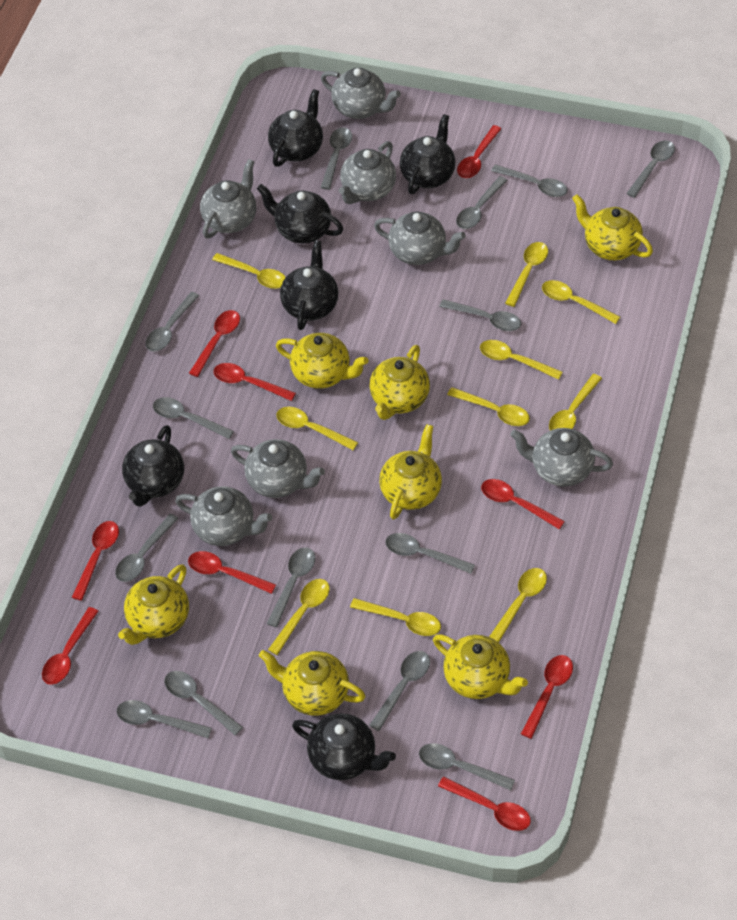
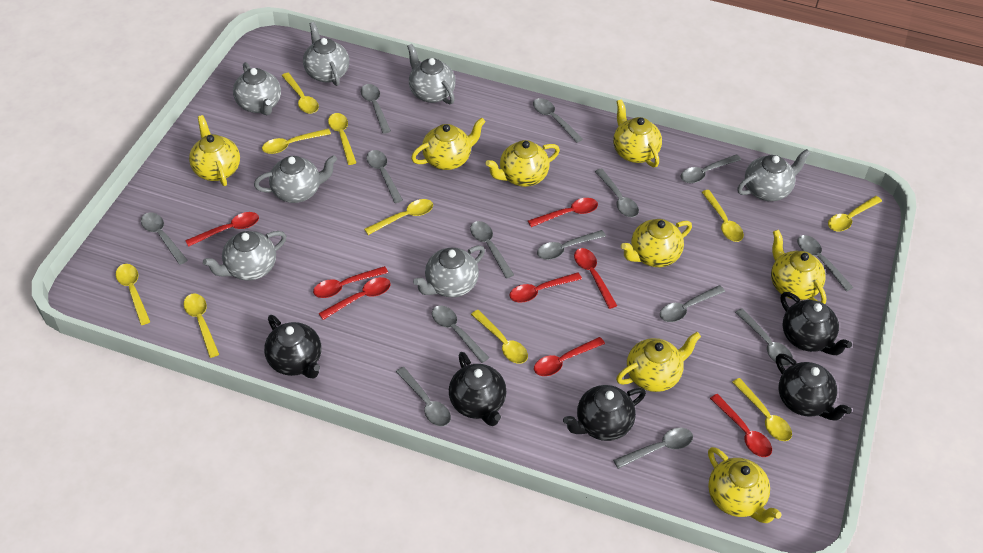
black teapot: [122,425,184,507] [257,184,343,244] [268,89,323,167] [280,240,338,330] [292,713,396,780] [400,114,455,194] = 6 -> [264,315,321,379] [449,352,507,426] [563,385,646,441] [776,354,852,421] [781,292,852,355] = 5
red spoon: [42,607,98,685] [72,521,119,601] [188,551,276,594] [189,310,240,377] [213,363,296,401] [438,777,531,831] [457,125,501,178] [481,479,565,529] [521,655,573,739] = 9 -> [185,212,259,247] [313,266,388,298] [318,277,391,320] [509,272,582,303] [528,198,598,227] [534,337,605,376] [574,248,617,309] [710,394,772,457] = 8
yellow teapot: [118,564,189,645] [259,650,366,716] [276,333,368,389] [369,345,430,420] [379,424,442,520] [433,634,528,699] [572,194,653,260] = 7 -> [189,115,240,186] [411,117,486,170] [485,140,560,187] [613,99,662,167] [616,332,701,392] [621,219,692,267] [708,447,781,523] [771,230,826,304] = 8

